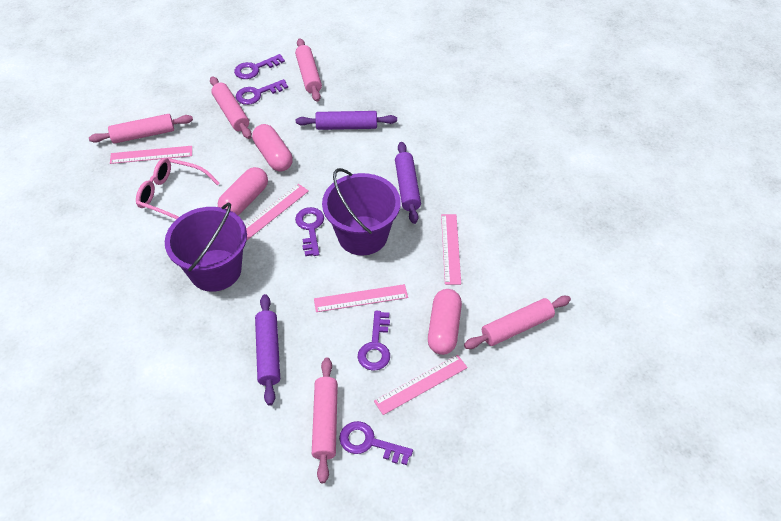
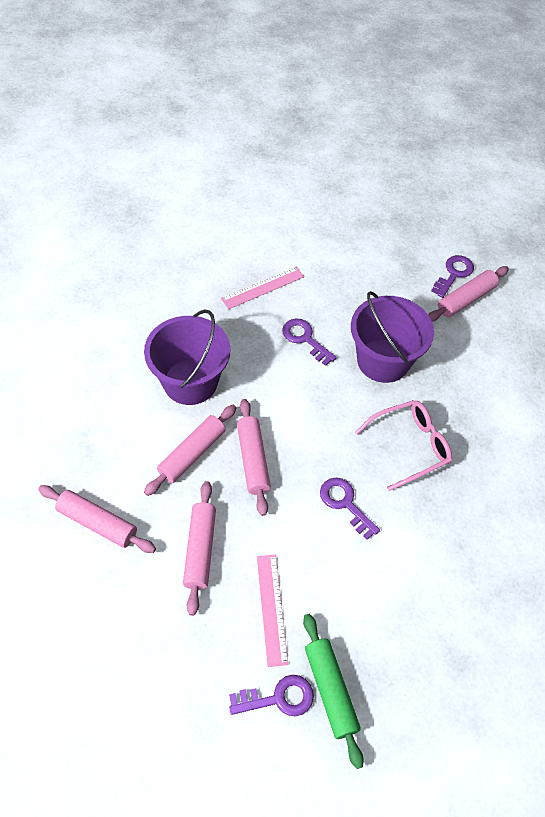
green rolling pin: none = 0 -> [303,614,364,769] = 1
pink capsule: [218,167,268,215] [252,124,293,172] [428,289,462,355] = 3 -> none = 0
pink ruler: [110,146,192,164] [245,184,309,240] [314,284,408,312] [374,355,468,415] [441,214,461,285] = 5 -> [221,267,304,309] [257,555,288,667] = 2
purple key: [234,54,285,79] [236,79,288,105] [295,207,324,256] [339,421,413,465] [358,311,390,371] = 5 -> [229,675,314,716] [282,319,337,366] [320,478,380,540] [431,255,474,298] = 4
purple rolling pin: [255,294,280,406] [296,111,397,130] [395,142,421,224] = 3 -> none = 0

